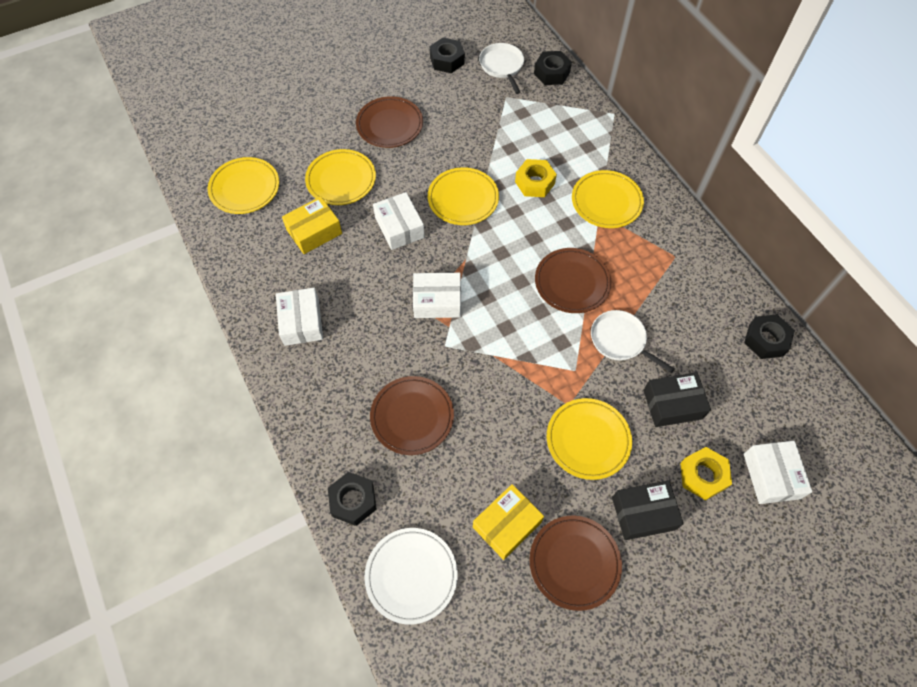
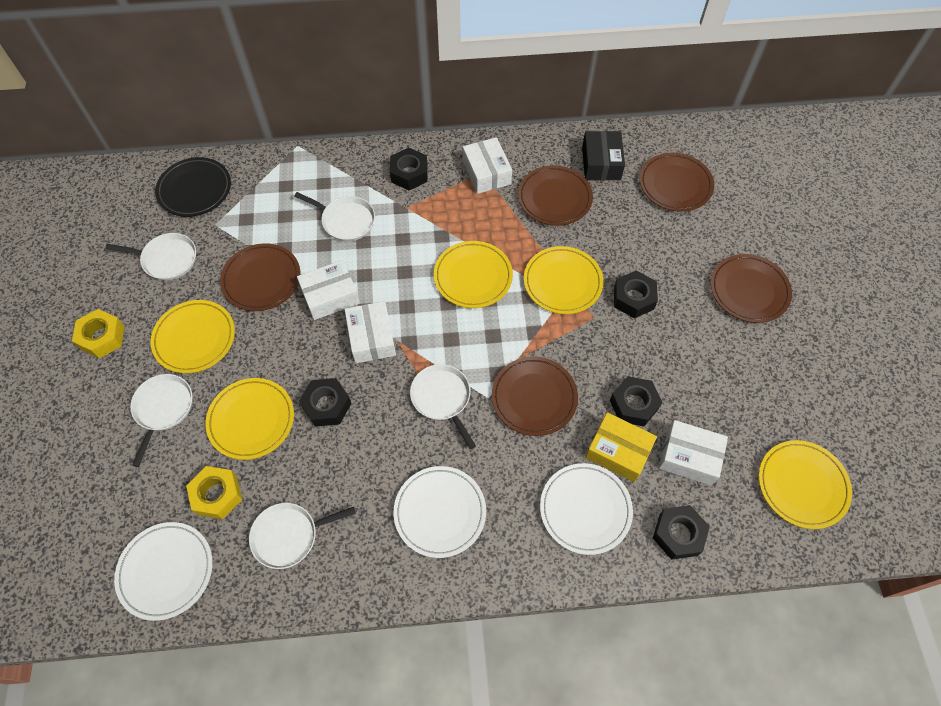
black box: [612,480,684,540] [643,372,711,427] = 2 -> [582,131,625,180] = 1
black nut: [328,472,377,526] [430,38,465,73] [534,51,572,85] [744,314,795,359] = 4 -> [299,378,352,427] [390,148,428,190] [610,376,663,427] [614,270,658,318] [653,505,710,560] = 5
black plate: none = 0 -> [155,157,231,217] = 1
brown plate: [356,96,423,148] [370,376,454,455] [529,515,622,611] [535,248,612,313] = 4 -> [220,243,301,311] [492,356,578,436] [518,165,593,226] [640,153,714,212] [711,254,792,323] = 5
white pan: [479,43,524,94] [591,310,675,373] = 2 -> [106,233,196,280] [130,374,192,467] [249,503,356,569] [294,192,375,241] [410,364,476,449] = 5
white plate: [364,528,458,624] = 1 -> [114,522,213,621] [393,466,486,558] [540,463,633,555] = 3
yellow box: [282,196,342,254] [473,484,544,560] = 2 -> [585,412,657,482] = 1

